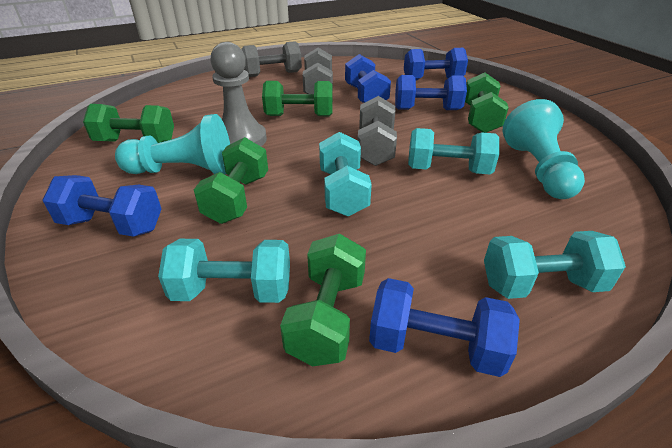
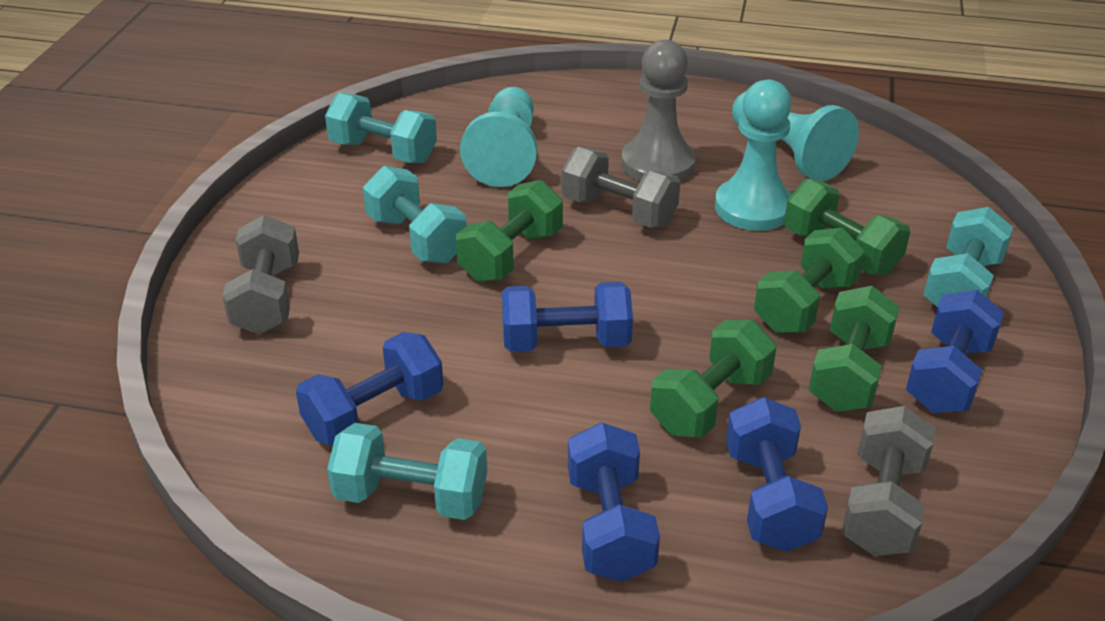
turquoise pawn: [115,114,230,174] [502,99,585,199] = 2 -> [460,87,537,187] [715,80,792,231] [732,91,859,181] = 3

